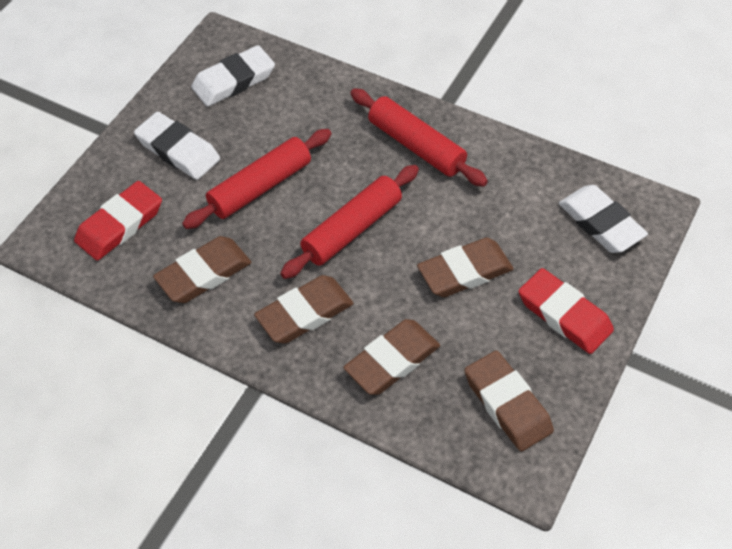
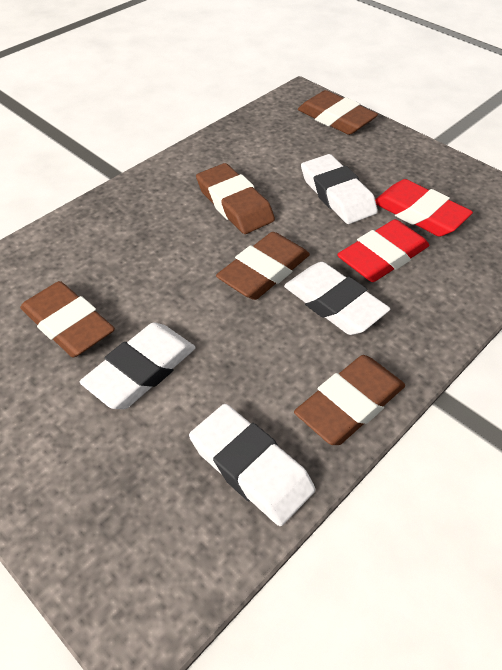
red rolling pin: [182,129,331,229] [280,165,419,279] [350,88,488,187] = 3 -> none = 0
white eraser: [134,112,220,180] [191,45,275,107] [559,185,648,253] = 3 -> [80,323,196,409] [189,404,315,526] [284,262,390,335] [301,154,378,224] = 4

